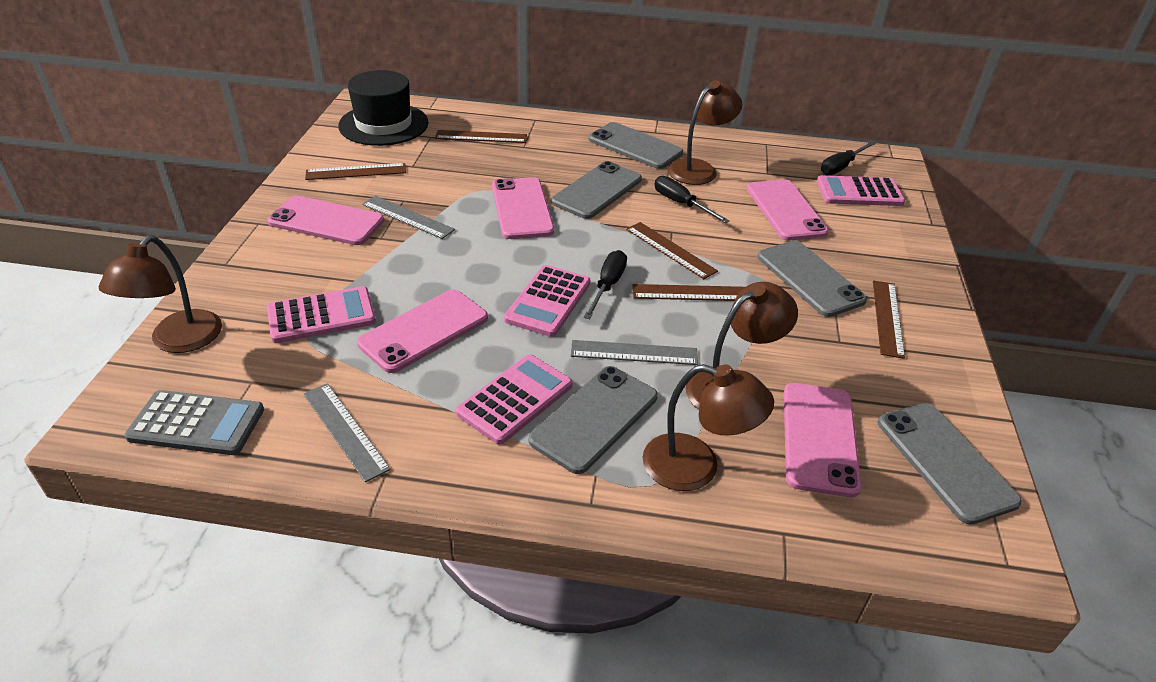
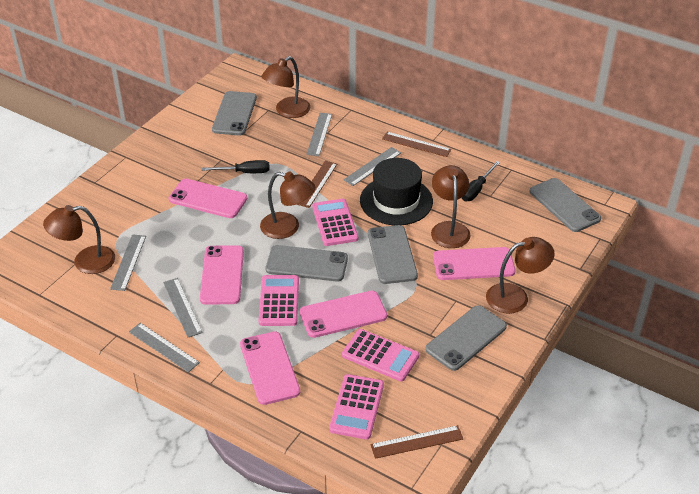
black screwdriver: [584,250,627,319] [655,176,729,223] [821,141,876,175] = 3 -> [202,160,270,173] [462,161,500,201] = 2
brown lamp: [99,236,222,353] [642,364,774,491] [668,80,743,185] [686,282,798,410] = 4 -> [43,205,115,274] [260,172,315,239] [262,56,310,118] [431,165,470,248] [486,237,554,314] = 5
brown ruler: [305,163,406,180] [435,130,527,143] [626,222,718,279] [632,284,745,301] [873,281,905,359] = 5 -> [297,161,337,208] [371,425,463,459] [382,132,451,157] = 3
grey calculator: [124,390,264,455] = 1 -> none = 0
grey ruler: [304,383,391,482] [362,196,455,239] [571,340,698,365] = 3 -> [110,234,146,291] [129,323,200,373] [163,278,203,338] [306,113,332,156] [343,147,401,186] = 5

